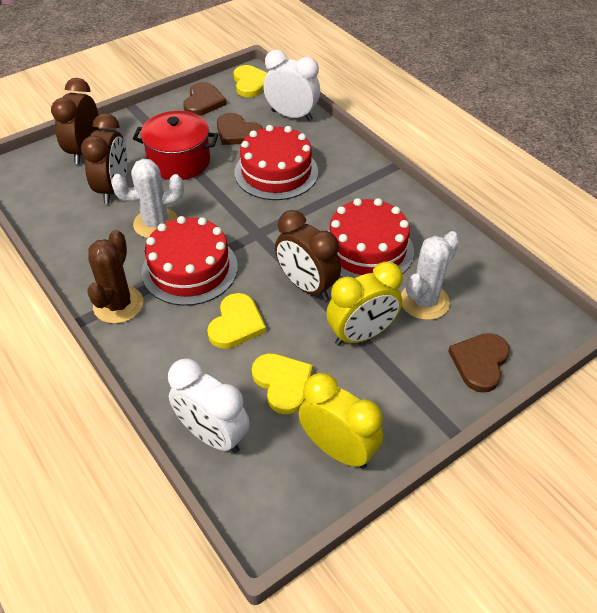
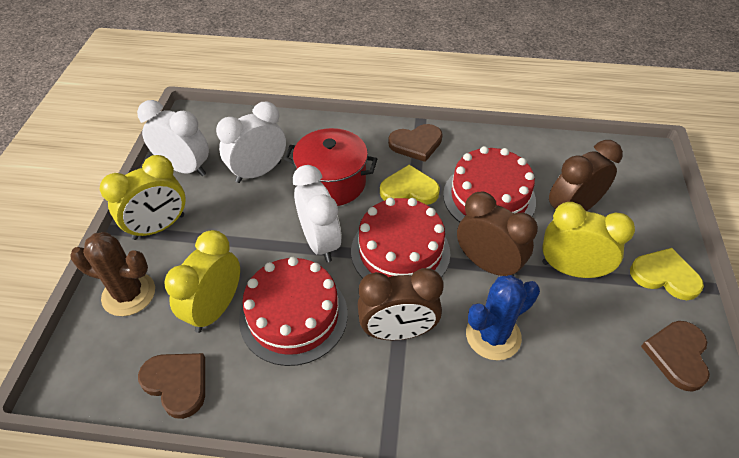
blue cactus: none = 0 -> [466,275,540,360] = 1
white cactus: [111,159,184,238] [401,231,460,320] = 2 -> none = 0
white clock: [168,358,250,453] [263,50,320,121] = 2 -> [137,100,209,176] [216,102,286,183] [293,165,341,262] = 3
yellow clock: [299,373,383,469] [326,261,403,346] = 2 -> [100,155,185,240] [164,230,240,333] [542,202,635,279] = 3
yellow heart: [207,293,266,349] [233,65,267,97] [252,353,313,414] = 3 -> [380,165,440,205] [630,248,704,300] = 2

